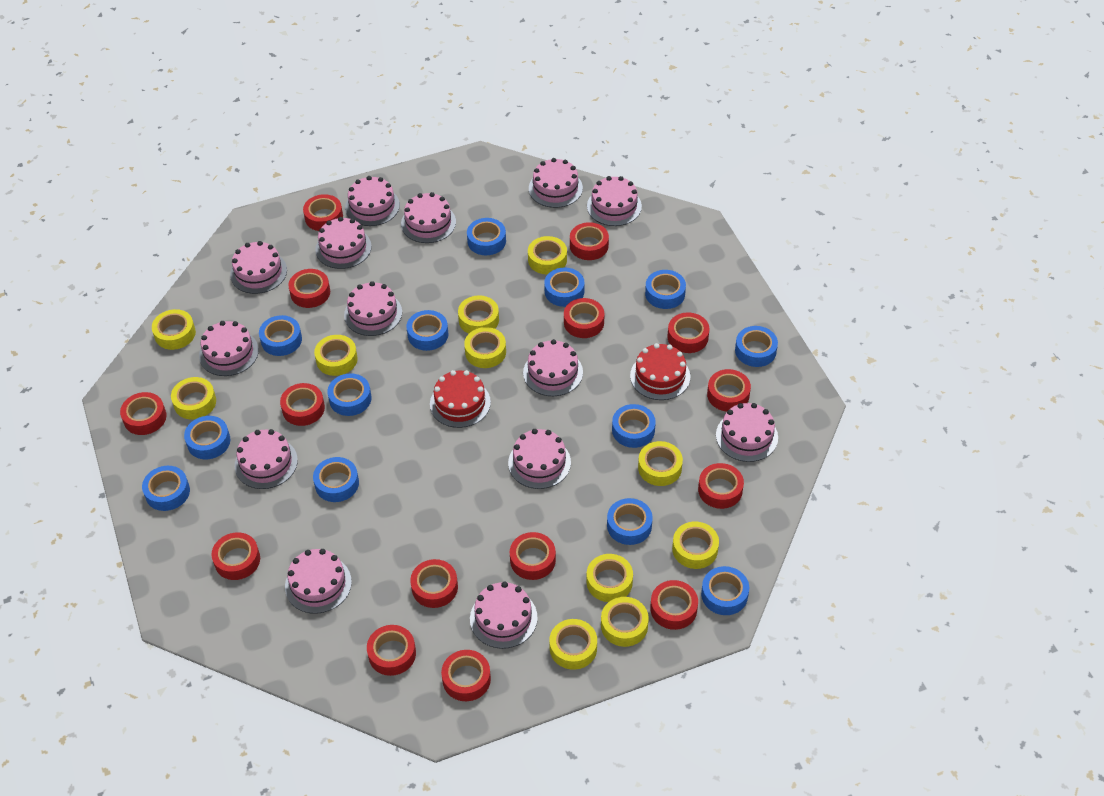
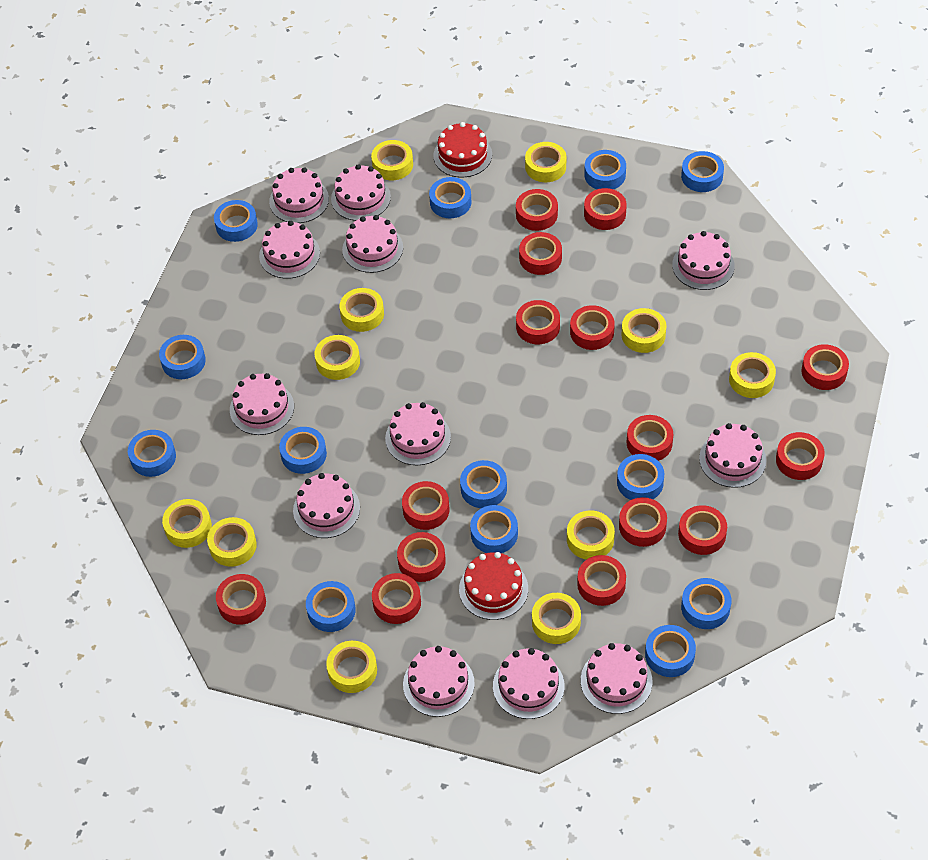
pink cake: [199,321,259,376] [230,241,287,294] [235,429,298,489] [285,549,352,614] [315,217,372,269] [344,281,402,336] [345,176,400,226] [401,192,456,243] [470,582,538,649] [508,429,571,489] [523,339,583,396] [529,158,583,208] [587,176,642,226] [716,403,778,462] = 14 -> [230,373,294,435] [259,221,320,279] [269,167,329,223] [293,473,360,538] [331,164,391,221] [342,215,403,273] [385,402,451,465] [403,646,475,717] [493,648,565,719] [581,643,652,714] [672,231,735,290] [699,423,766,488] = 12

